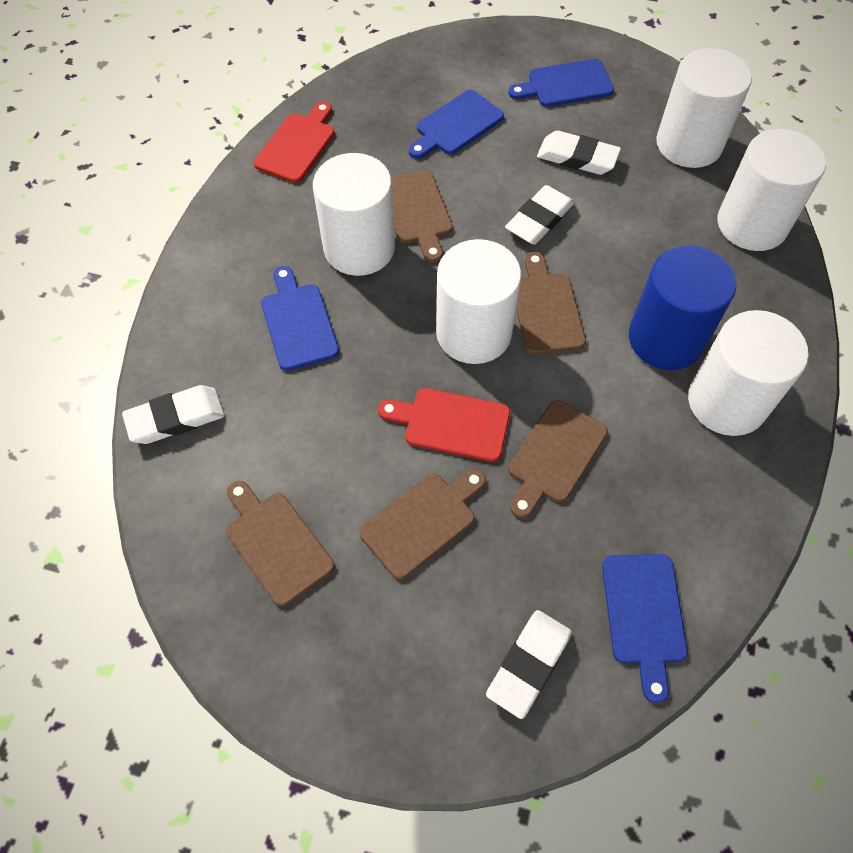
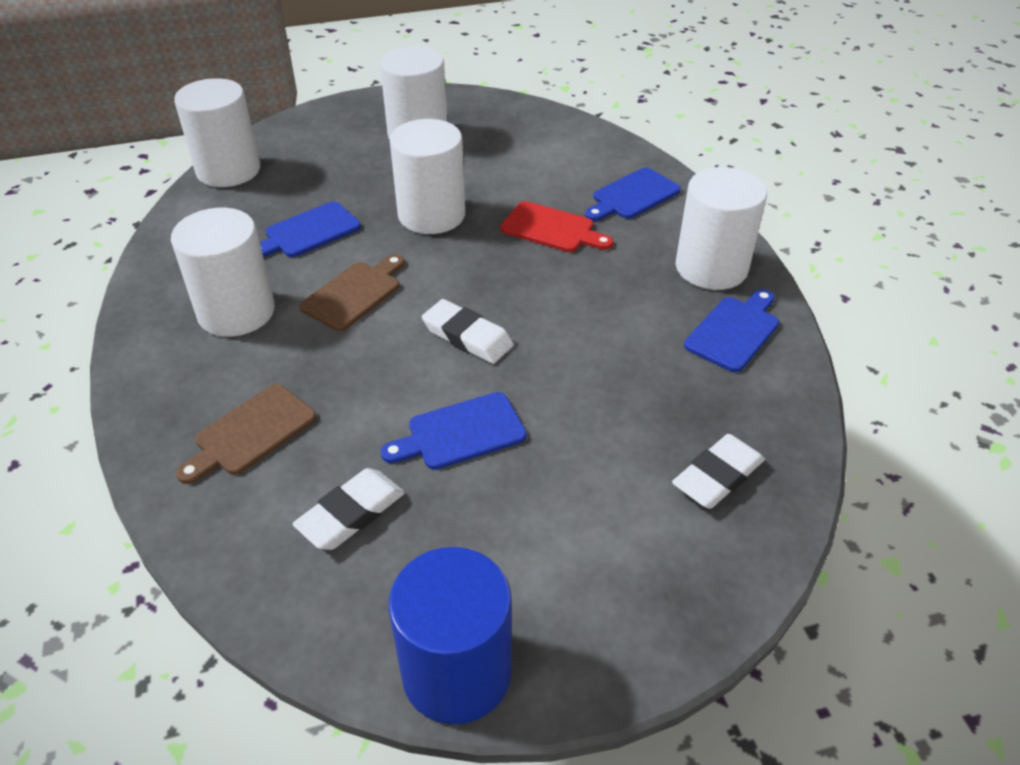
brown cutting board: [226,481,335,607] [359,469,486,580] [391,171,453,263] [509,400,608,518] [516,252,586,355] = 5 -> [176,384,316,484] [300,254,405,331] = 2
red cutting board: [254,101,335,183] [378,388,510,462] = 2 -> [500,201,613,252] = 1
white eraser: [122,385,225,444] [486,610,572,719] [505,185,575,244] [537,131,621,175] = 4 -> [293,468,405,550] [422,299,513,364] [672,434,765,509] = 3

